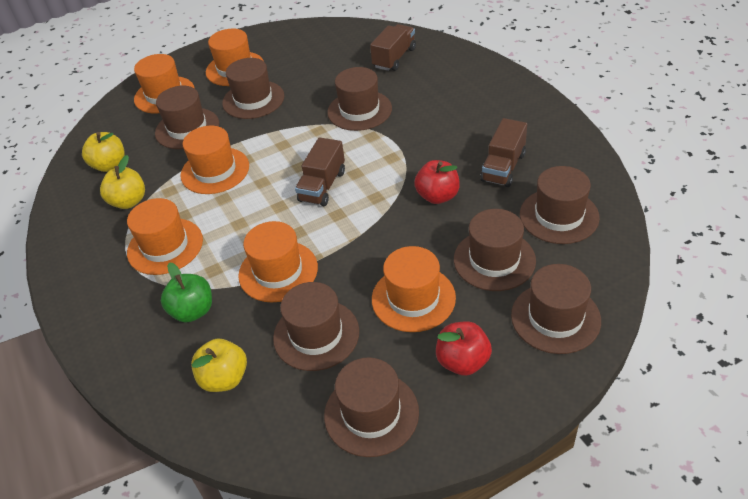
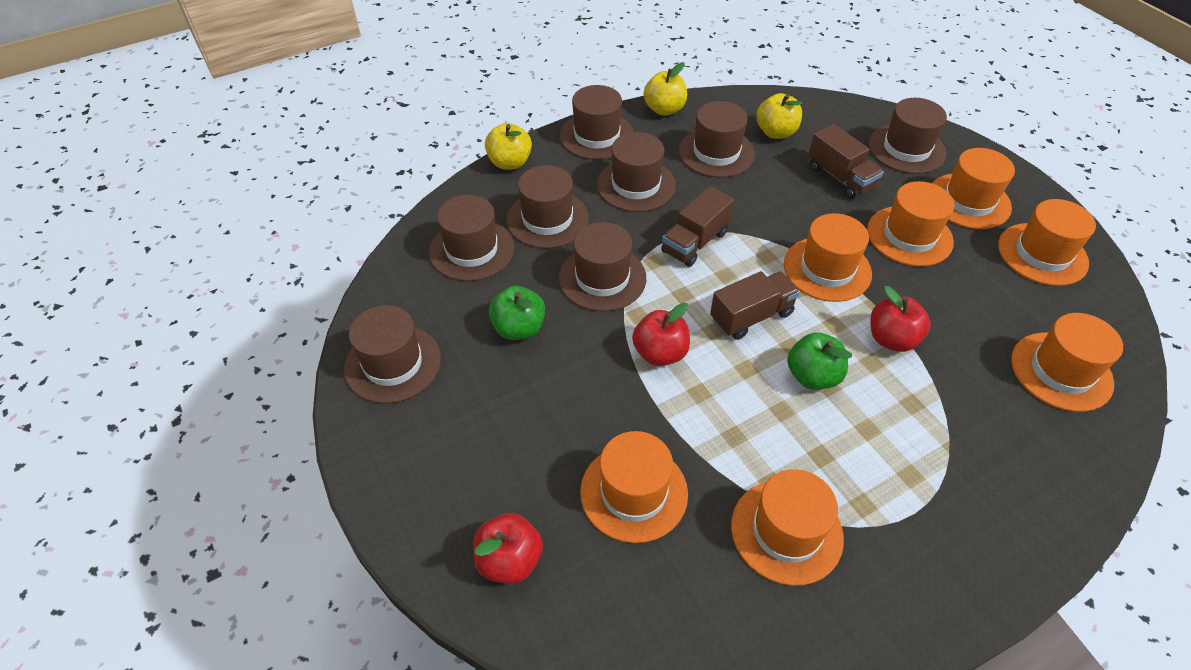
green apple: [161,263,212,323] = 1 -> [489,286,545,340] [787,333,852,390] = 2
orange hat: [127,198,203,275] [134,54,195,113] [180,126,249,194] [206,29,264,86] [238,221,318,302] [372,246,456,332] = 6 -> [580,431,688,543] [731,469,844,586] [784,213,872,302] [867,181,954,266] [932,148,1015,229] [998,199,1096,286] [1011,313,1123,412] = 7
red apple: [414,160,460,204] [436,321,492,376] = 2 -> [473,513,543,584] [632,303,690,366] [870,286,931,352] = 3

